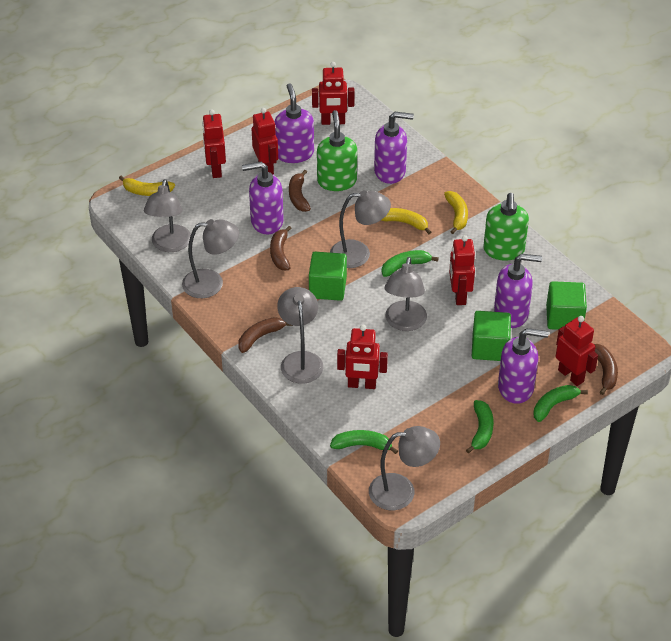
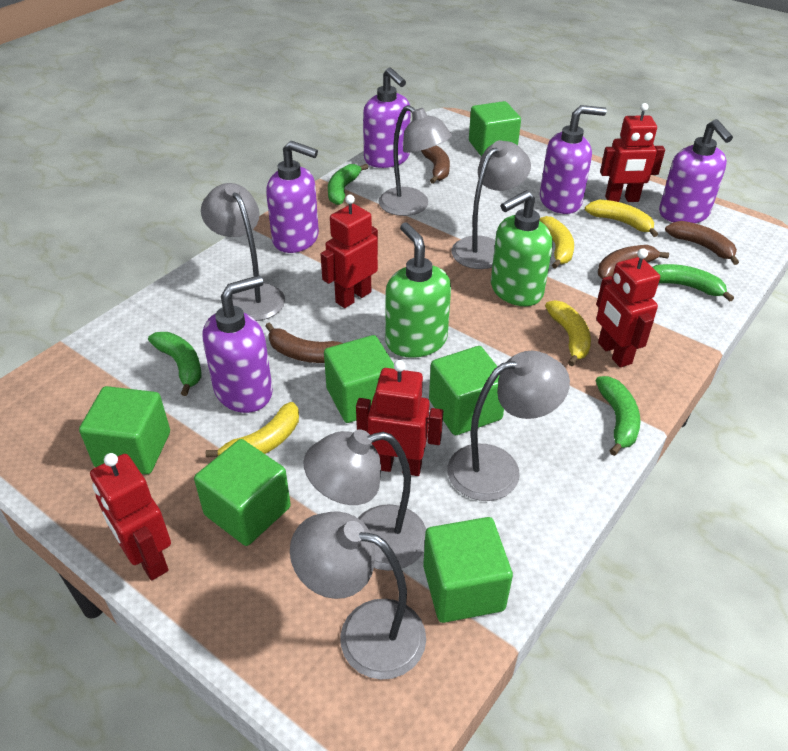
green cube: [309,252,347,301] [472,311,511,361] [546,281,587,330] = 3 -> [79,386,170,474] [194,439,291,546] [324,335,394,423] [423,517,513,623] [429,346,504,435] [469,101,521,157] = 6
red robot: [202,109,226,178] [252,108,278,175] [312,62,355,125] [337,325,388,389] [449,235,475,305] [556,316,598,386] = 6 -> [90,453,171,580] [320,195,378,308] [356,360,443,476] [596,248,660,367] [600,103,665,202] = 5
yellow banana: [119,176,175,196] [381,208,431,234] [444,191,468,234] = 3 -> [206,402,299,457] [539,216,574,269] [545,300,591,366] [585,200,658,237] = 4

